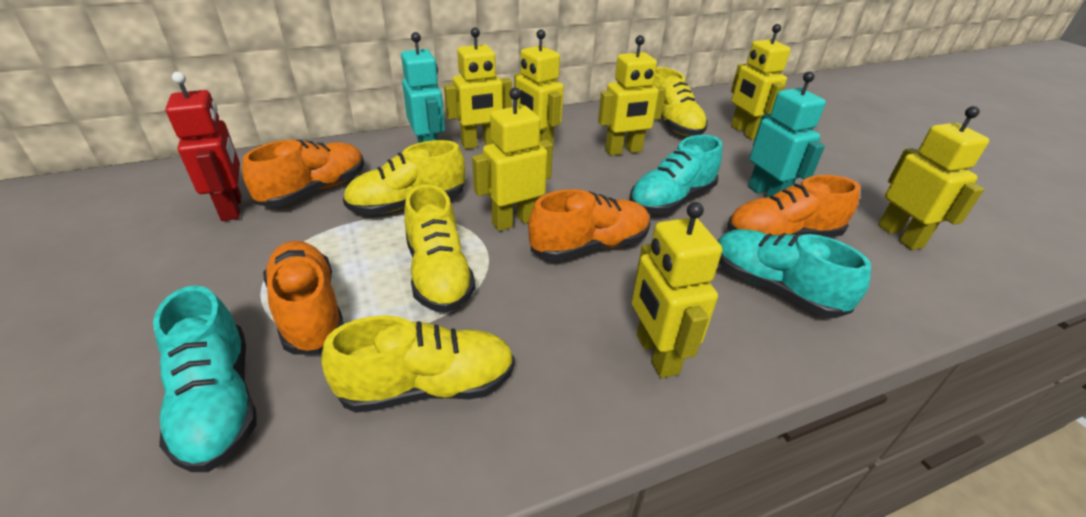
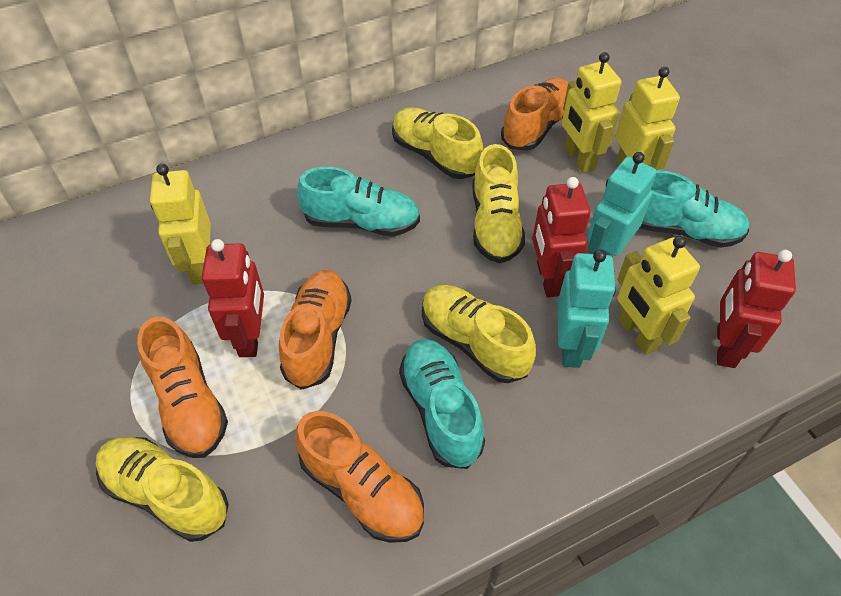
red robot: [165,72,241,221] = 1 -> [202,239,264,357] [532,177,591,297] [717,250,796,368] = 3
yellow robot: [444,27,512,149] [472,88,553,231] [514,29,564,144] [598,35,666,156] [632,202,722,378] [731,24,791,140] [878,106,989,250] = 7 -> [150,164,211,284] [562,52,621,173] [615,67,680,170] [617,236,700,355] = 4

